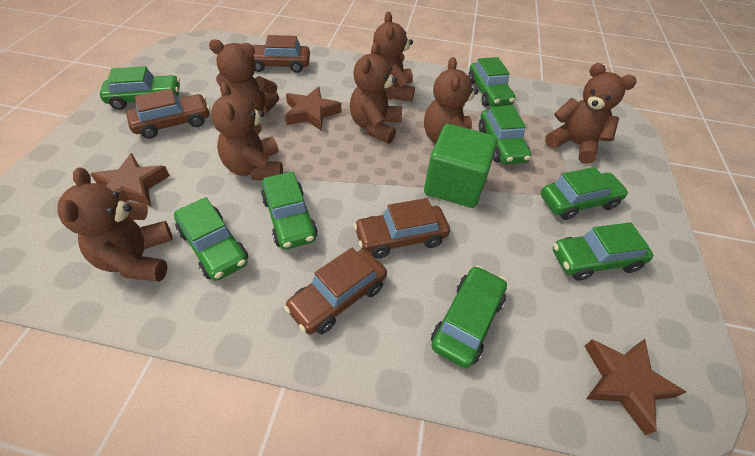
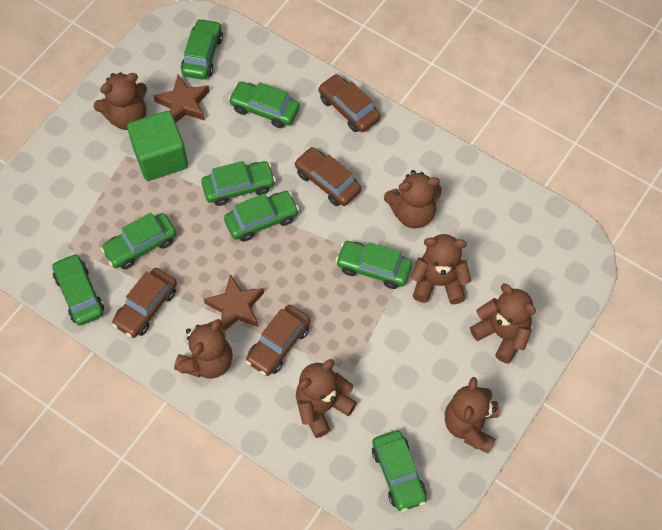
brown star: [90,153,170,207] [285,87,341,131] [584,339,686,435] = 3 -> [154,75,210,122] [204,274,264,331] = 2

